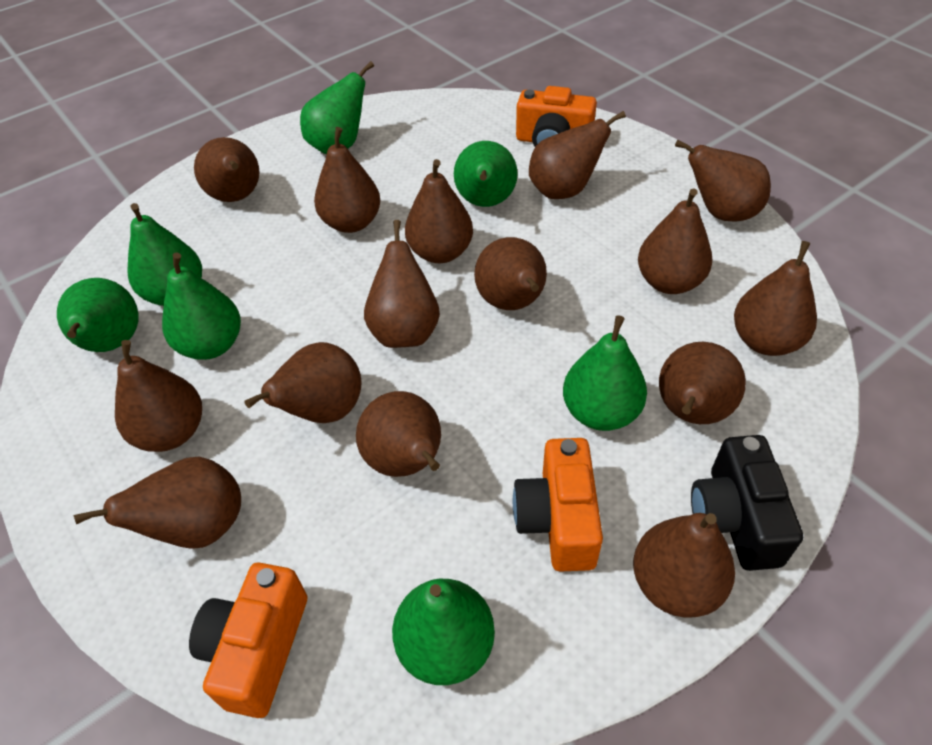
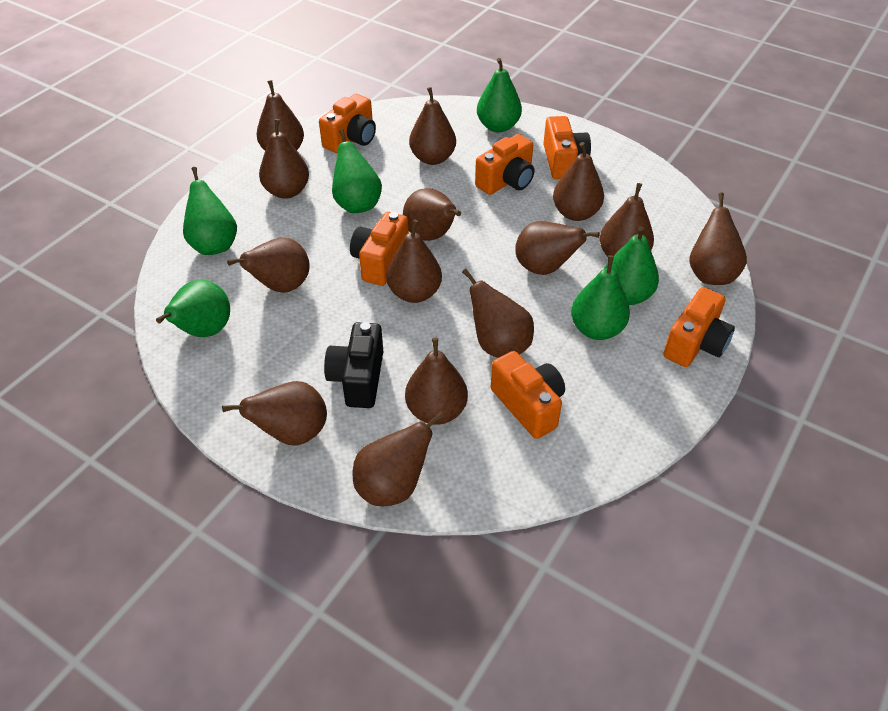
brown pear: [73,457,241,548] [115,340,202,452] [194,137,260,202] [245,342,361,423] [314,127,380,233] [356,391,441,477] [364,220,440,348] [405,159,473,263] [474,237,547,310] [529,111,626,199] [633,513,735,618] [638,188,712,294] [659,342,746,424] [675,140,771,222] [734,241,817,356] = 15 -> [222,381,327,446] [227,237,310,293] [256,80,304,150] [259,119,309,199] [353,412,444,506] [387,220,442,303] [403,188,461,241] [405,338,468,425] [409,87,456,165] [462,269,534,358] [515,221,600,275] [553,142,604,221] [600,183,654,257] [689,192,747,285] = 14
green pear: [57,278,139,352] [127,203,202,306] [162,253,241,360] [300,61,374,154] [392,579,495,685] [454,141,518,207] [563,315,647,431] = 7 -> [156,280,230,337] [183,167,237,255] [332,129,382,213] [477,58,522,132] [571,255,630,340] [604,226,659,305] = 6
orange camera: [189,562,307,718] [513,438,603,572] [516,86,597,147] = 3 -> [319,94,376,153] [350,212,409,286] [475,134,534,195] [491,351,565,439] [543,116,591,179] [663,287,735,367] = 6

